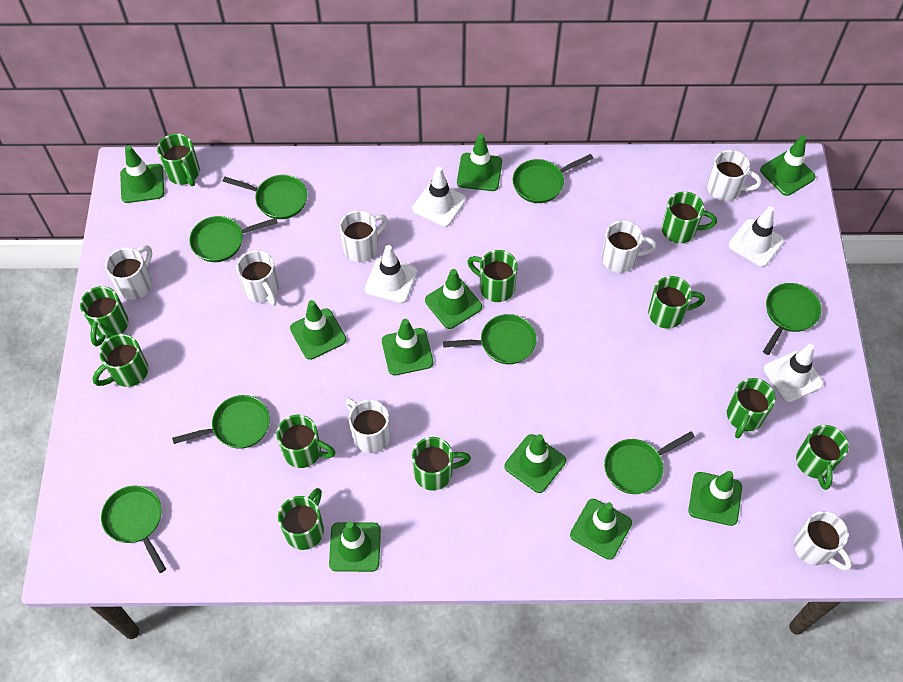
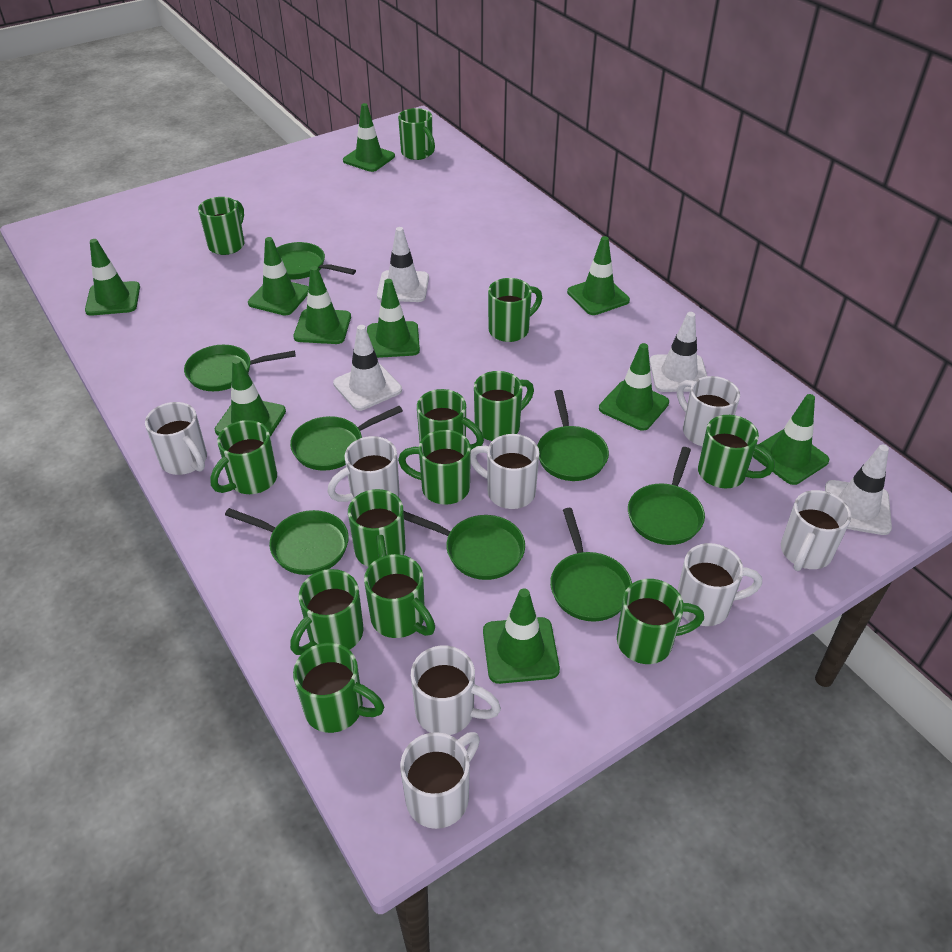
green mug: [80,286,128,347] [93,334,148,387] [157,133,200,186] [276,415,336,468] [278,488,324,550] [412,437,471,491] [467,250,518,302] [648,276,705,329] [662,192,717,243] [727,378,776,438] [796,425,849,490] = 11 -> [198,197,245,255] [210,420,277,494] [290,569,364,655] [293,643,384,733] [348,489,406,567] [364,554,435,638] [398,108,435,160] [398,430,471,505] [417,389,484,450] [474,371,534,441] [488,278,542,342] [617,579,704,664] [698,415,775,488] = 13
white mug: [105,246,152,300] [236,250,279,306] [339,210,388,262] [346,399,390,453] [602,220,657,273] [707,150,762,201] [794,511,852,571] = 7 -> [145,402,207,475] [327,436,400,502] [400,732,480,829] [411,646,501,735] [470,434,539,509] [677,376,740,446] [677,543,762,626] [781,490,851,571] = 8

